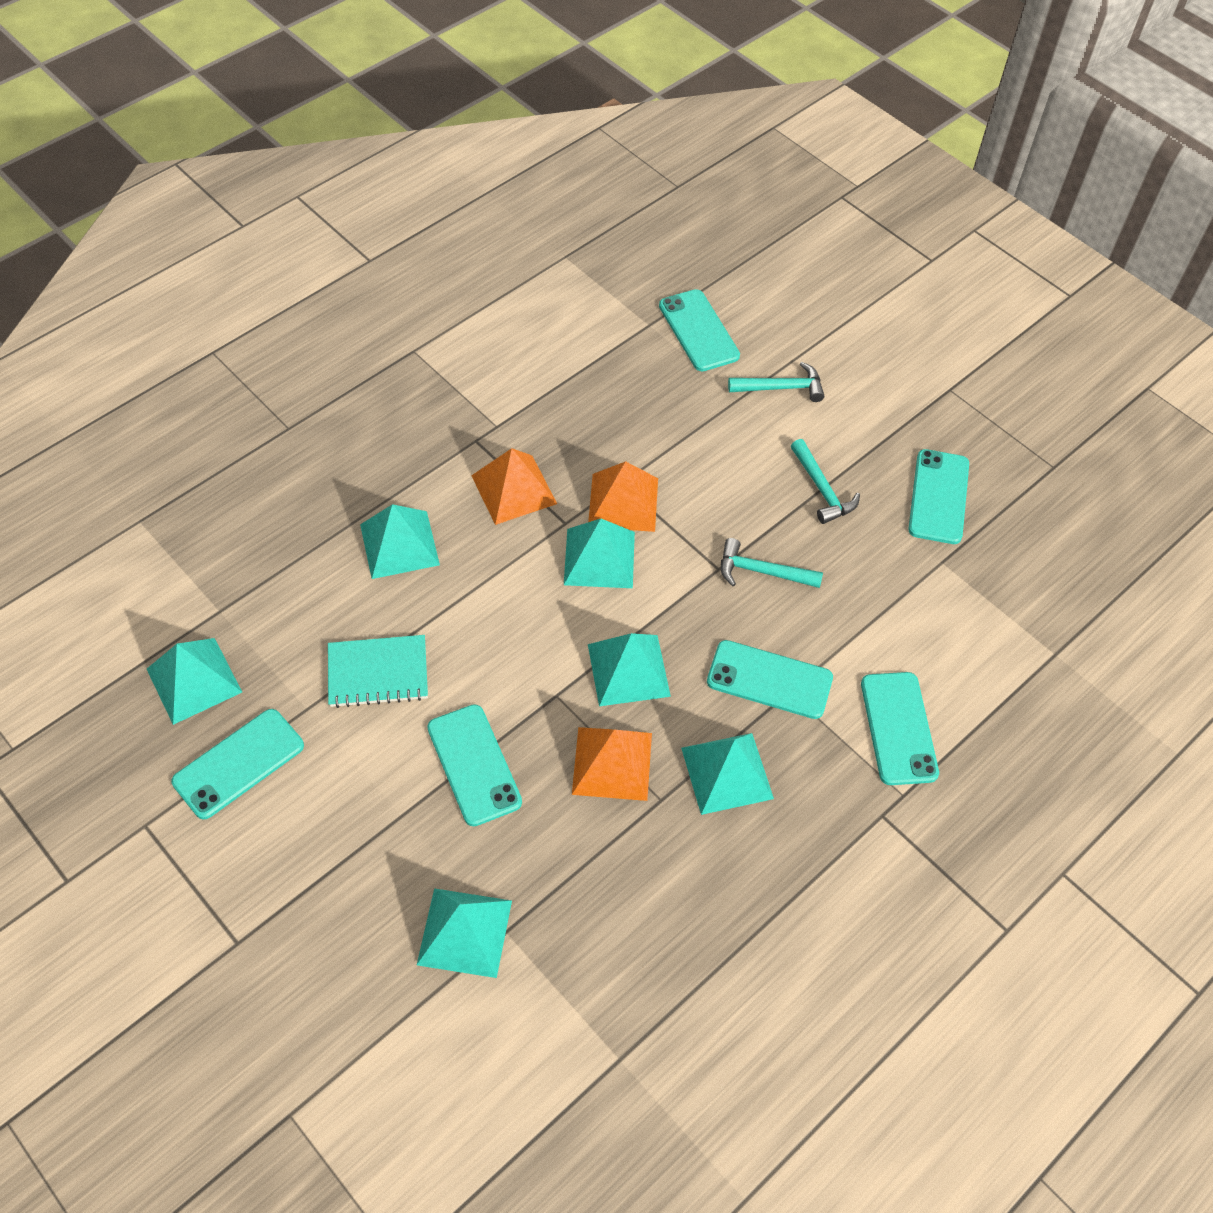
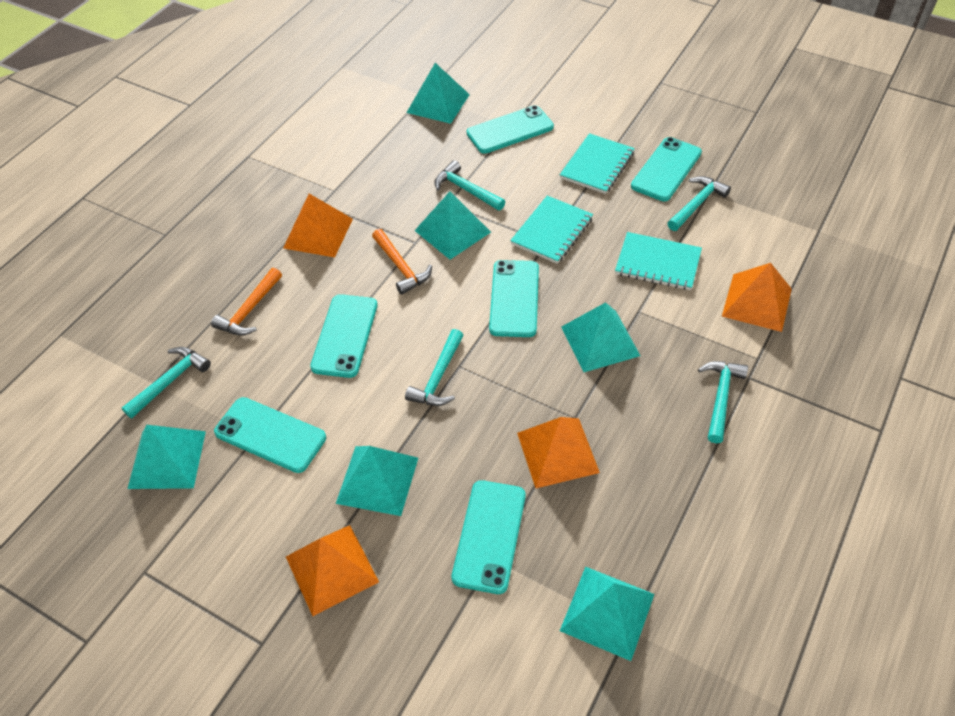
orange hammer: none = 0 -> [211,268,282,336] [372,229,432,295] = 2
orange pyramid: [471,448,557,525] [572,727,652,801] [588,461,658,532] = 3 -> [283,194,353,257] [286,525,379,616] [517,417,600,488] [722,263,792,332] = 4
turquoise hammer: [721,538,823,588] [728,362,824,402] [791,439,860,524] = 3 -> [122,347,211,418] [405,329,464,406] [434,160,505,211] [667,176,731,231] [698,361,748,443] = 5
turquoise notebook: [328,635,428,708] = 1 -> [510,196,593,264] [560,133,635,194] [615,232,702,290] = 3

